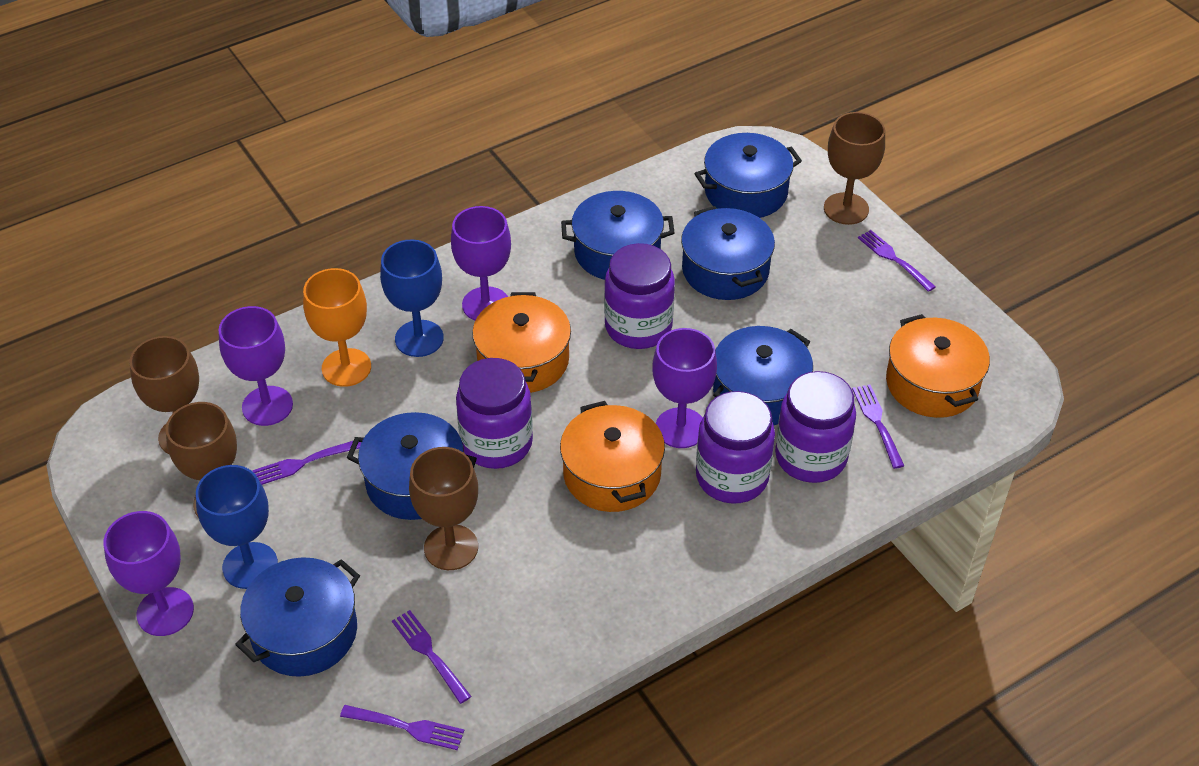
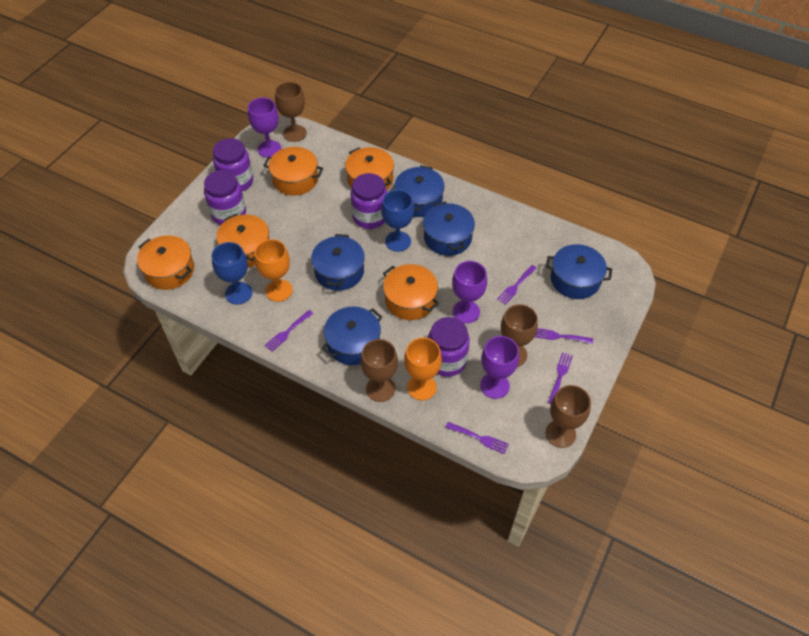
blue pot: [235,557,360,677] [347,412,477,520] [561,191,675,280] [681,206,775,300] [695,133,802,218] [713,326,813,425] = 6 -> [311,234,365,291] [322,306,382,365] [395,165,445,217] [423,201,475,256] [546,244,612,299] = 5
orange goblet: [303,268,371,387] = 1 -> [255,239,293,302] [404,337,442,400] = 2
orange pot: [472,292,571,393] [560,401,665,512] [886,314,990,418] = 3 -> [137,235,194,290] [216,214,269,267] [264,147,323,196] [345,147,394,190] [383,264,439,320] = 5
purple goblet: [104,511,194,636] [219,306,293,426] [451,206,511,321] [652,328,717,448] = 4 -> [248,98,282,158] [452,261,487,323] [480,336,519,399] = 3

